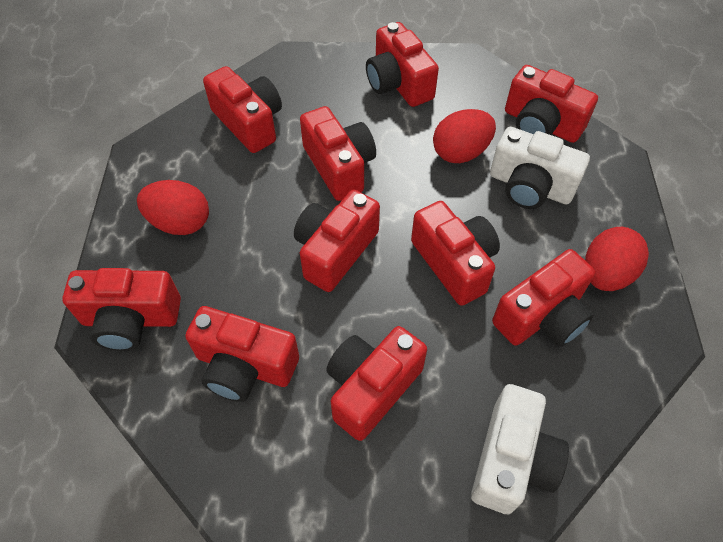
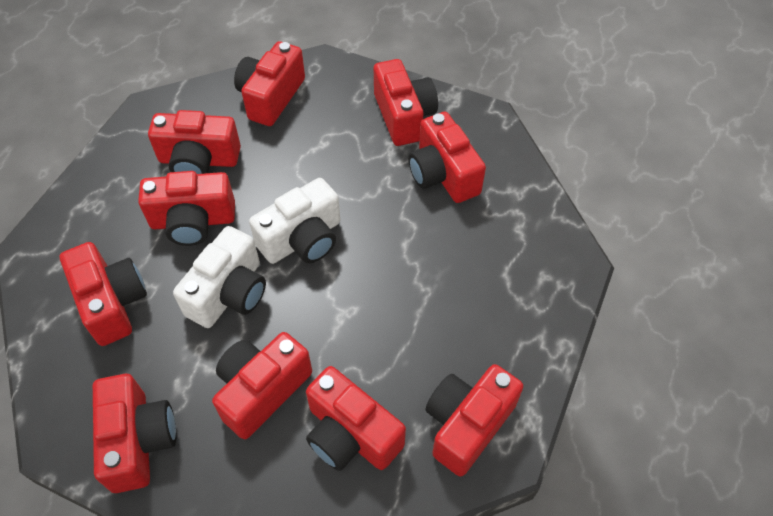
red egg: [137,180,209,235] [433,109,496,163] [585,227,649,291] = 3 -> none = 0

